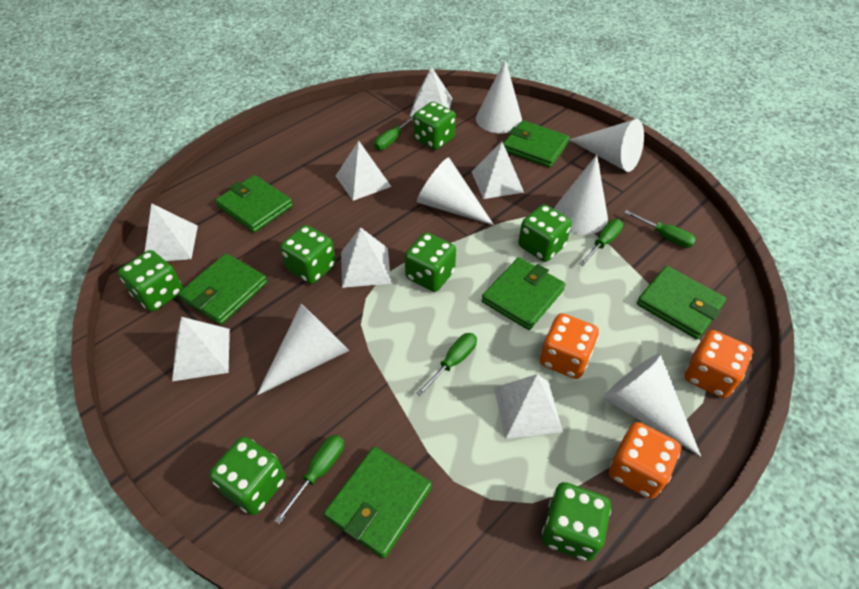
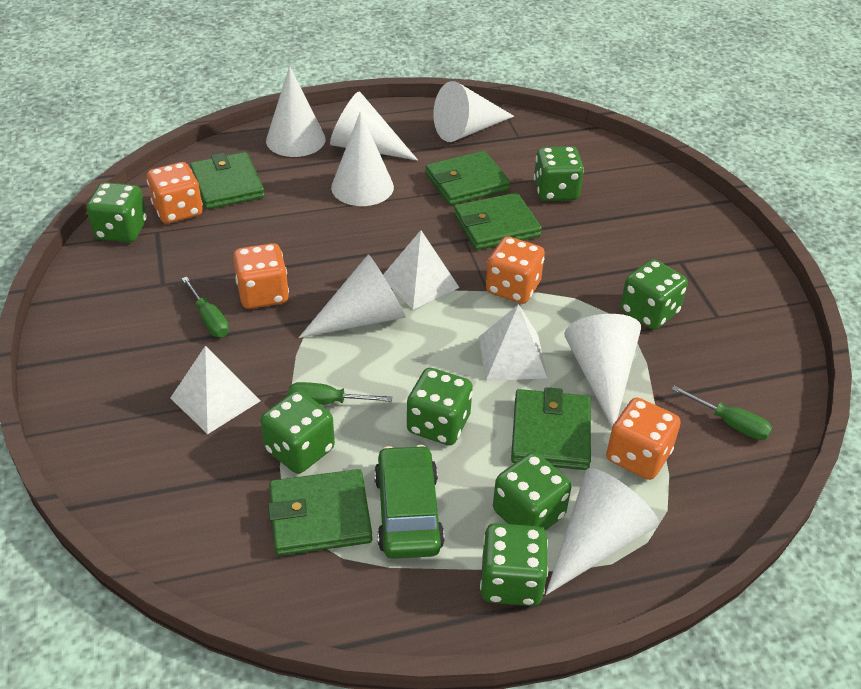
green car: none = 0 -> [374,445,445,559] = 1
green screwdriver: [274,435,344,524] [374,115,414,150] [416,333,477,397] [579,219,623,266] [624,210,696,248] = 5 -> [181,277,229,337] [288,382,392,405] [671,385,772,440] = 3
green wallet: [178,253,267,325] [215,175,293,233] [324,446,432,559] [482,257,566,330] [503,120,570,168] [637,266,727,339] = 6 -> [190,152,265,209] [268,469,372,556] [425,151,510,205] [454,193,542,250] [511,387,591,470] = 5
orange dice: [540,313,599,379] [609,422,681,499] [685,330,752,398] = 3 -> [147,162,203,224] [233,243,289,309] [486,236,545,304] [606,398,681,480] = 4
white cone: [257,304,349,395] [417,157,494,225] [476,59,522,134] [554,155,608,235] [569,119,644,172] [603,354,701,457] = 6 -> [266,66,325,157] [299,254,406,338] [330,91,418,161] [331,111,394,206] [433,81,514,142] [545,468,659,595] [564,314,641,427] = 7
white pyramid: [145,203,198,261] [172,317,230,381] [336,140,391,201] [341,227,391,288] [410,67,452,116] [472,141,524,199] [494,374,563,439] = 7 -> [170,346,261,434] [383,230,460,309] [479,304,547,381] = 3

